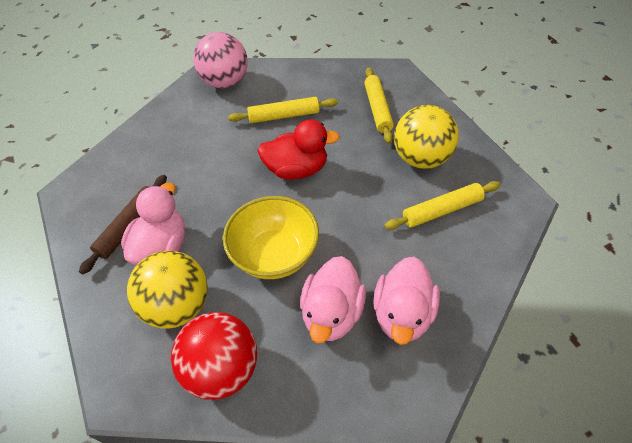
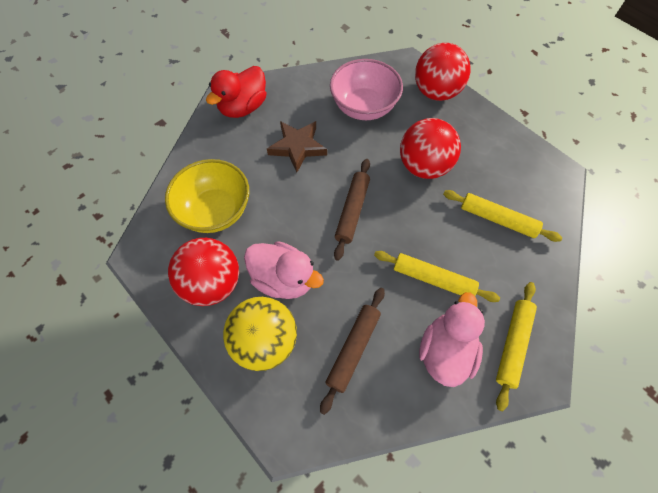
brown rolling pin: [79,175,167,274] = 1 -> [320,288,385,415] [334,159,370,261] = 2
brown star: none = 0 -> [267,121,327,173] = 1
pink ball: [193,32,248,88] = 1 -> none = 0
pink bowl: none = 0 -> [330,59,403,120] = 1
pink duck: [121,183,185,265] [300,256,366,343] [373,257,440,345] = 3 -> [244,241,324,299] [419,292,485,387] = 2
red ball: [171,312,257,400] = 1 -> [168,238,239,306] [400,118,461,179] [415,43,471,101] = 3
yellow ball: [127,251,208,329] [394,105,459,169] = 2 -> [223,297,297,371] = 1

